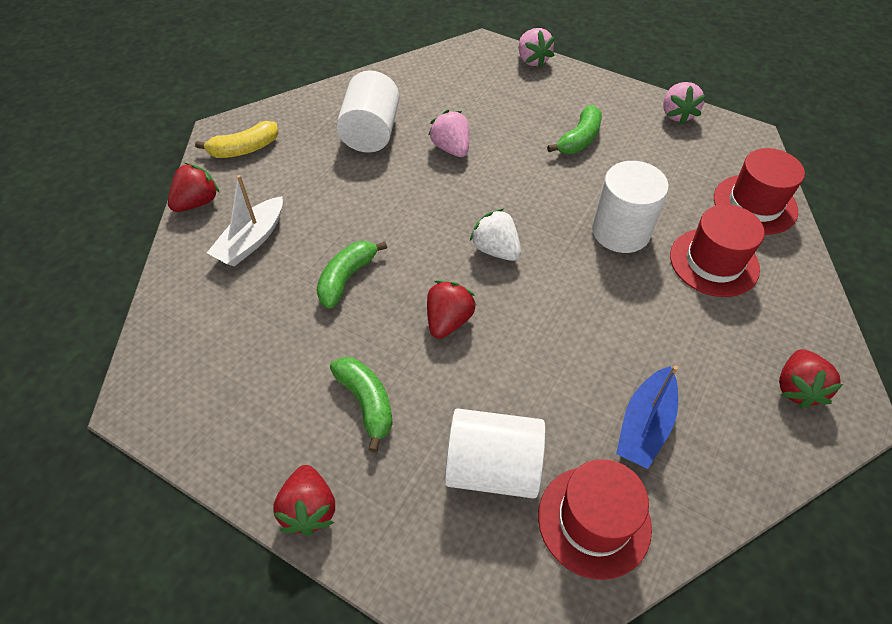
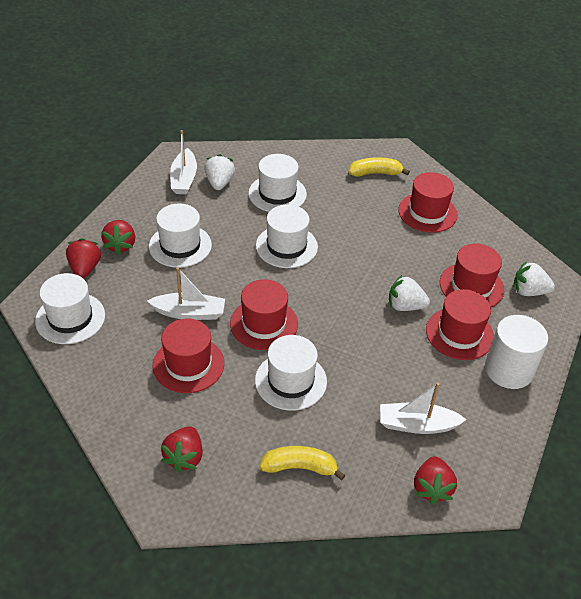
blue boat: [616,365,678,469] = 1 -> none = 0
green banana: [316,241,387,309] [330,357,393,452] [547,105,602,154] = 3 -> none = 0
pink strawberry: [429,110,469,157] [519,28,555,68] [663,82,706,125] = 3 -> none = 0
red hat: [538,459,652,580] [670,204,765,297] [714,148,805,235] = 3 -> [153,319,224,393] [230,279,298,350] [398,172,458,233] [426,289,494,360] [440,244,504,307] = 5
white boat: [207,175,283,267] = 1 -> [147,267,225,320] [170,130,197,194] [380,383,467,434] = 3
white cylinder: [336,71,400,153] [445,408,546,499] [592,161,669,253] = 3 -> [485,315,548,389] = 1
white hat: none = 0 -> [35,273,105,344] [149,203,212,268] [248,154,307,212] [255,335,327,411] [256,204,318,268] = 5
white strawberry: [470,209,521,261] = 1 -> [204,154,235,190] [389,275,430,311] [513,261,555,296] = 3
yellow banana: [195,121,279,158] = 1 -> [259,446,345,480] [349,157,410,177] = 2

